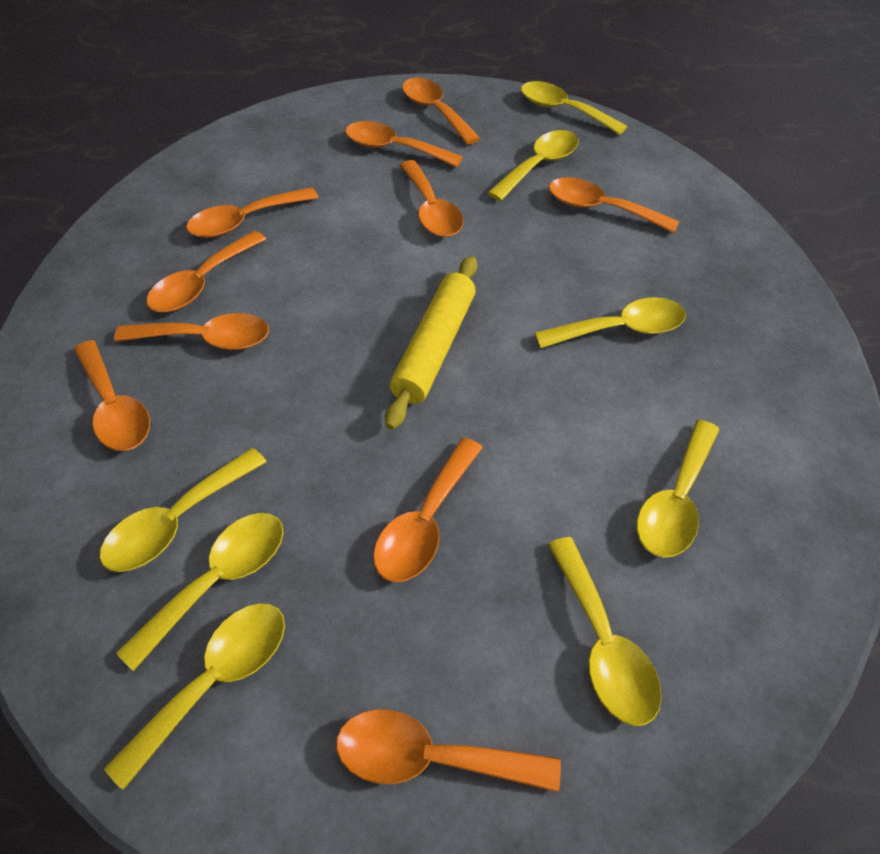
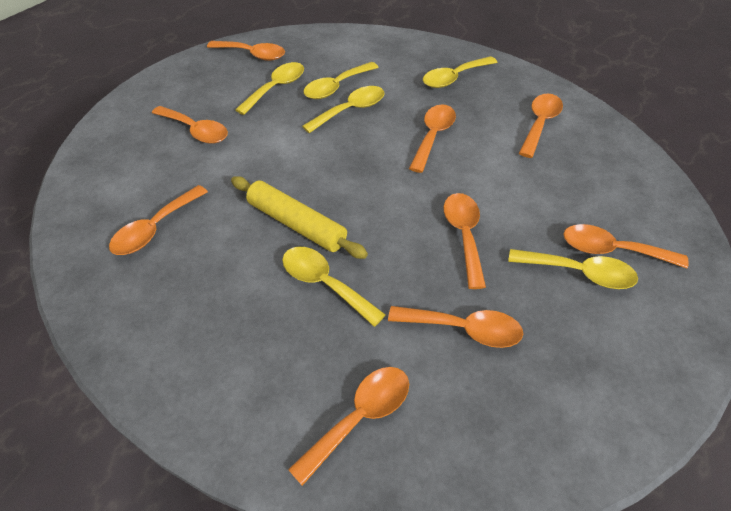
orange spoon: [73,340,150,451] [114,313,269,350] [146,231,266,312] [186,187,319,238] [336,709,561,792] [345,121,463,167] [373,438,483,582] [399,160,463,237] [402,78,480,145] [549,177,680,233] = 10 -> [109,185,208,255] [152,106,228,144] [207,41,285,61] [288,367,409,486] [388,306,523,348] [409,104,456,173] [444,193,486,289] [519,94,563,158] [563,224,689,268] = 9
yellow spoon: [100,448,267,572] [104,603,285,790] [116,513,284,671] [488,130,579,201] [521,81,628,135] [534,297,686,348] [548,537,662,726] [637,420,720,558] = 8 -> [235,62,304,115] [282,247,386,327] [302,86,384,133] [304,62,379,99] [423,56,498,88] [508,249,638,289] = 6

